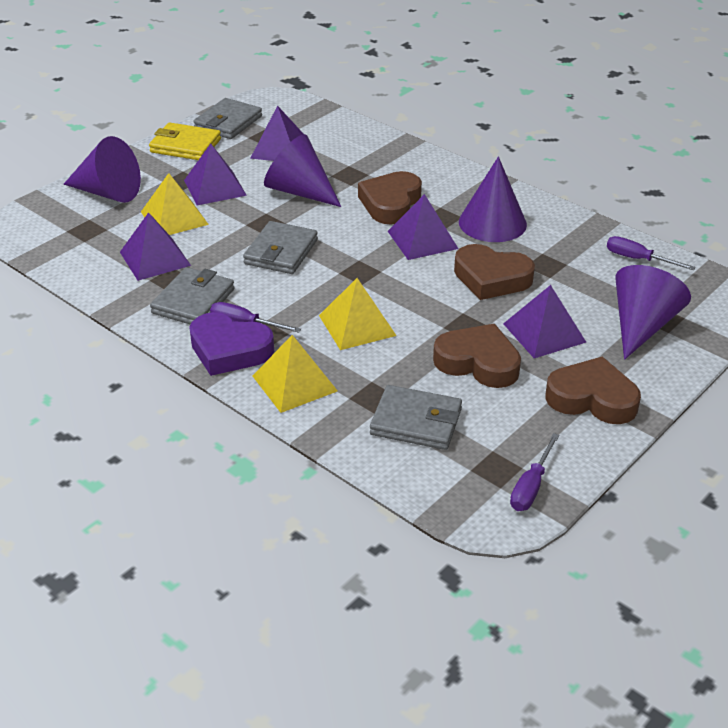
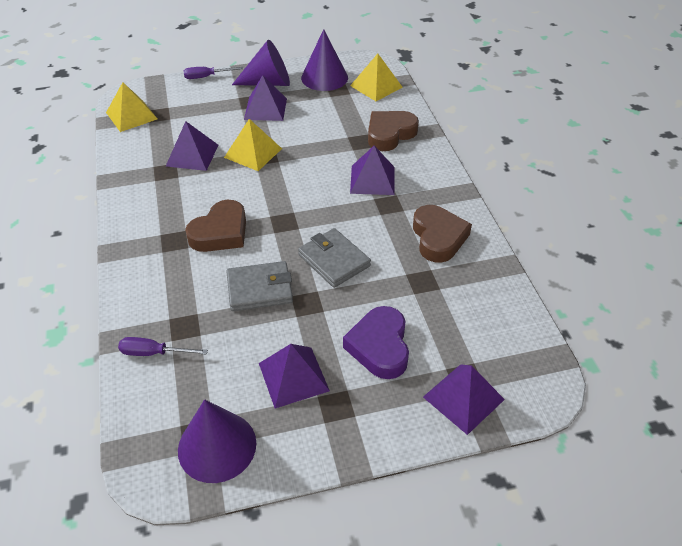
brown heart: [358,171,422,224] [433,324,521,388] [454,244,535,300] [545,356,641,424] = 4 -> [185,200,246,252] [368,111,419,151] [413,205,472,263] = 3
grey wallet: [150,267,234,325] [193,98,262,139] [243,221,318,274] [370,385,462,450] = 4 -> [226,261,293,311] [298,228,371,288] = 2
purple cone: [64,136,141,203] [264,134,341,207] [459,157,527,242] [616,265,691,360] = 4 -> [178,399,256,483] [232,40,290,86] [301,29,348,91] = 3
purple screwdriver: [210,302,301,333] [510,433,560,511] [607,236,695,270] = 3 -> [118,337,208,356] [183,67,244,79] = 2
yellow wallet: [149,123,221,160] = 1 -> none = 0

